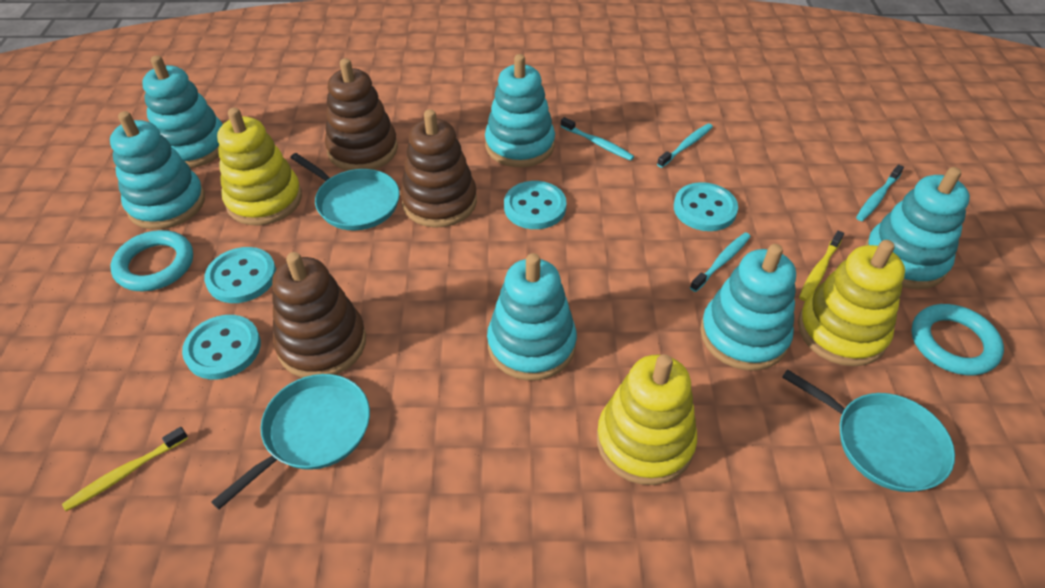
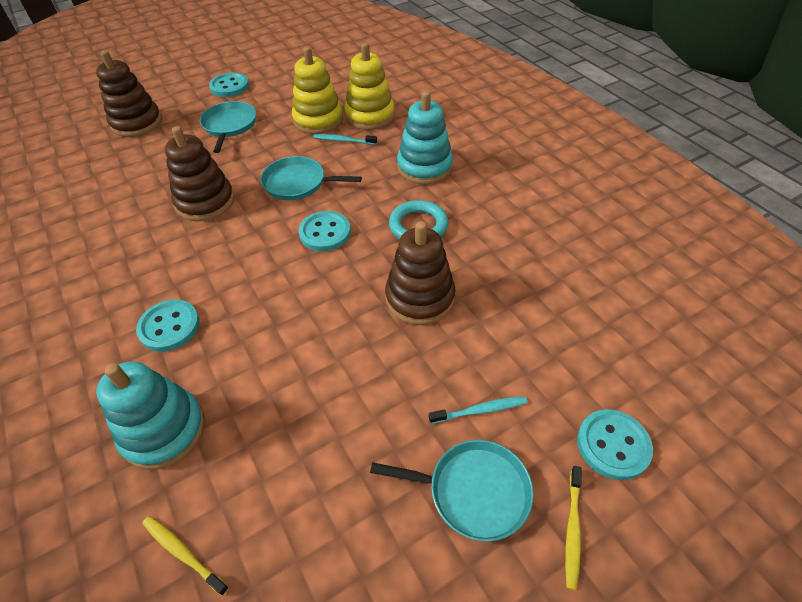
turquoise ring: [111,230,193,291] [911,304,1004,375] = 2 -> [389,200,448,240] = 1
turquoise stacking toy: [110,111,205,229] [142,55,223,168] [485,54,555,167] [487,253,577,380] [700,244,796,370] [865,167,970,289] = 6 -> [96,361,205,470] [397,91,453,184] = 2
turquoise toothbrush: [561,117,634,161] [657,123,713,168] [690,232,751,292] [856,165,904,221] = 4 -> [313,134,377,145] [429,396,527,424] = 2
yellow stacking toy: [217,108,302,225] [597,354,697,485] [798,240,905,366] = 3 -> [292,47,343,134] [344,43,395,130] = 2

